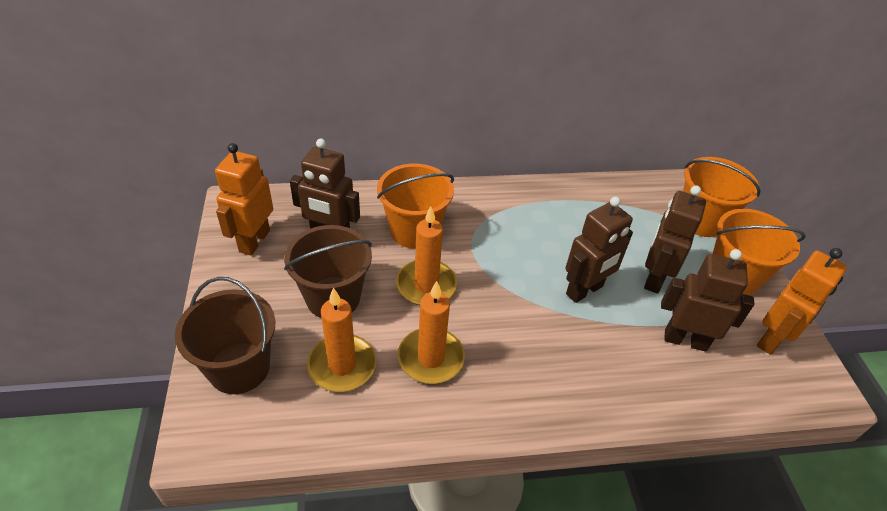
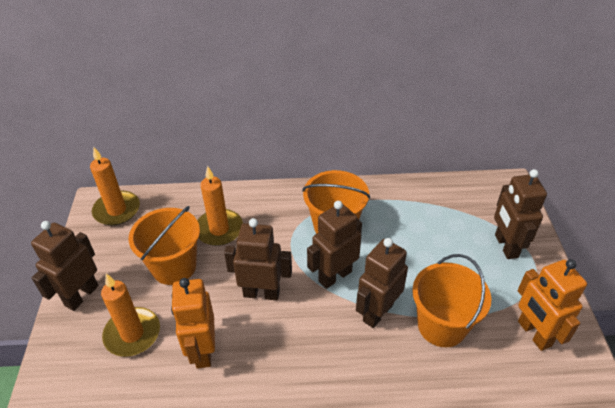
brown bucket: [175,277,275,394] [284,225,372,318] = 2 -> none = 0
brown robot: [290,138,360,229] [566,197,633,303] [644,186,706,294] [661,249,754,352] = 4 -> [31,221,98,311] [224,218,292,301] [307,201,362,289] [356,238,408,328] [494,169,547,259] = 5

